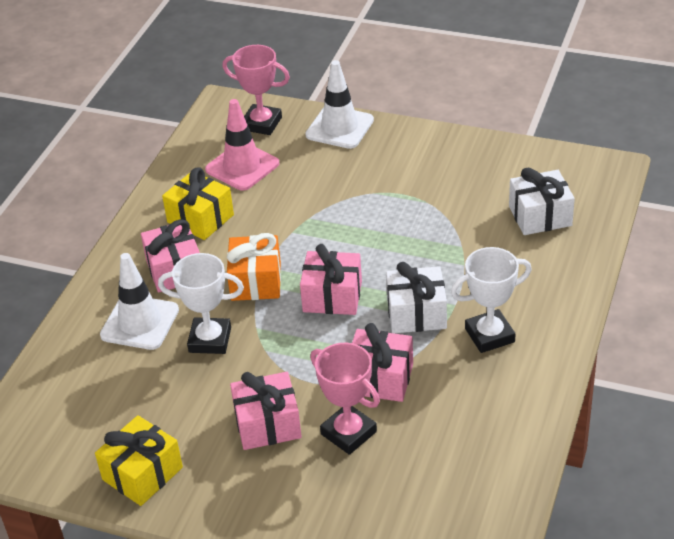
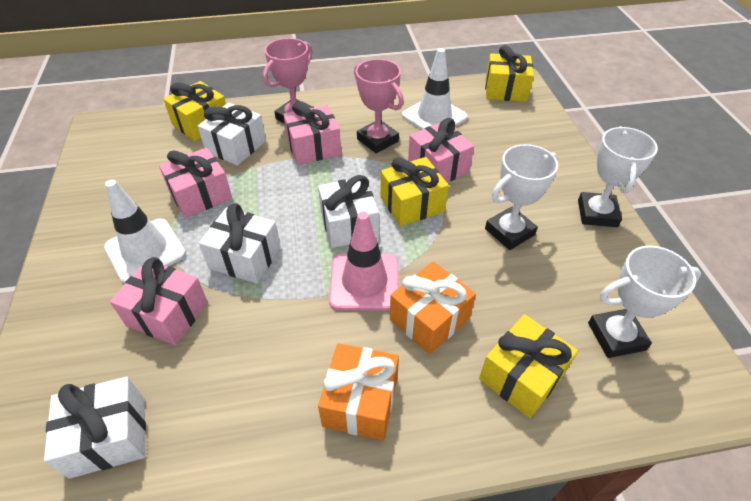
orange gift: [227,233,281,301] = 1 -> [318,343,399,440] [390,261,476,354] = 2
white gift: [386,262,447,333] [509,168,575,235] = 2 -> [44,377,146,479] [198,102,266,166] [199,203,281,284] [318,175,379,248] = 4
white trophy: [158,253,244,354] [451,247,532,353] = 2 -> [485,144,558,250] [578,126,658,227] [588,246,701,358] = 3
yellow gift: [95,415,183,506] [162,167,234,240] = 2 -> [163,81,226,141] [380,157,449,227] [479,314,578,418] [485,45,534,102] = 4

